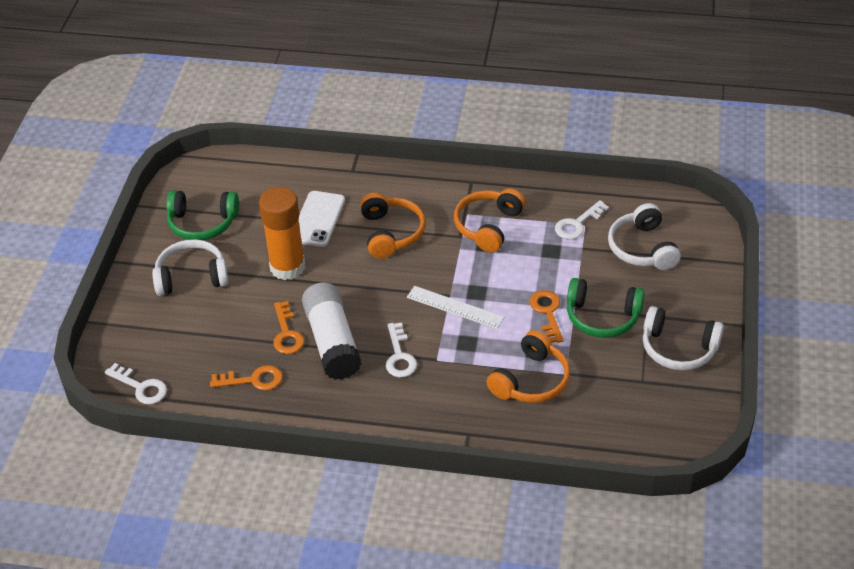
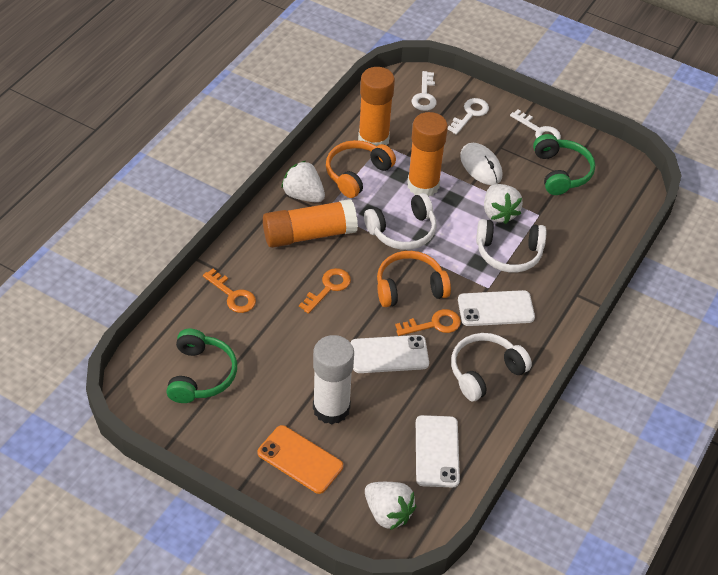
orange glue stick: [259,187,305,280] = 1 -> [263,199,358,248] [358,67,395,146] [407,112,448,196] = 3
orange headphones: [360,193,426,259] [454,188,525,252] [487,330,570,403] = 3 -> [326,140,396,198] [377,251,451,307] = 2
orange phone: none = 0 -> [258,425,343,494] = 1
white mouse: none = 0 -> [460,143,503,185] = 1
white phone: [299,191,345,247] = 1 -> [351,335,429,373] [416,415,460,487] [458,290,535,326] = 3
white ruler: [407,286,504,329] = 1 -> none = 0
white strawberry: none = 0 -> [281,161,325,203] [365,482,416,530] [484,184,523,224] = 3

